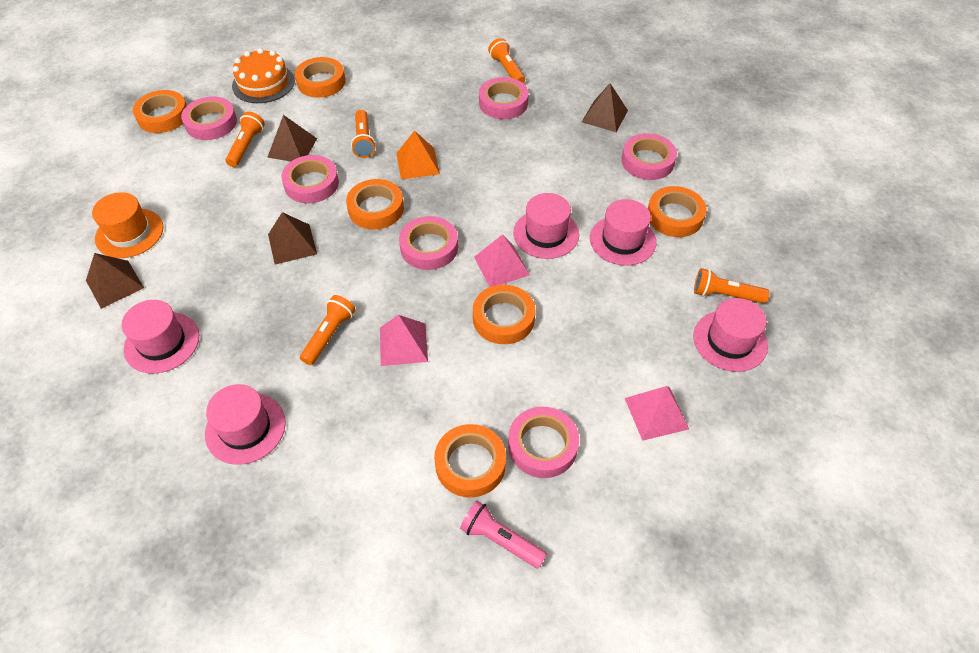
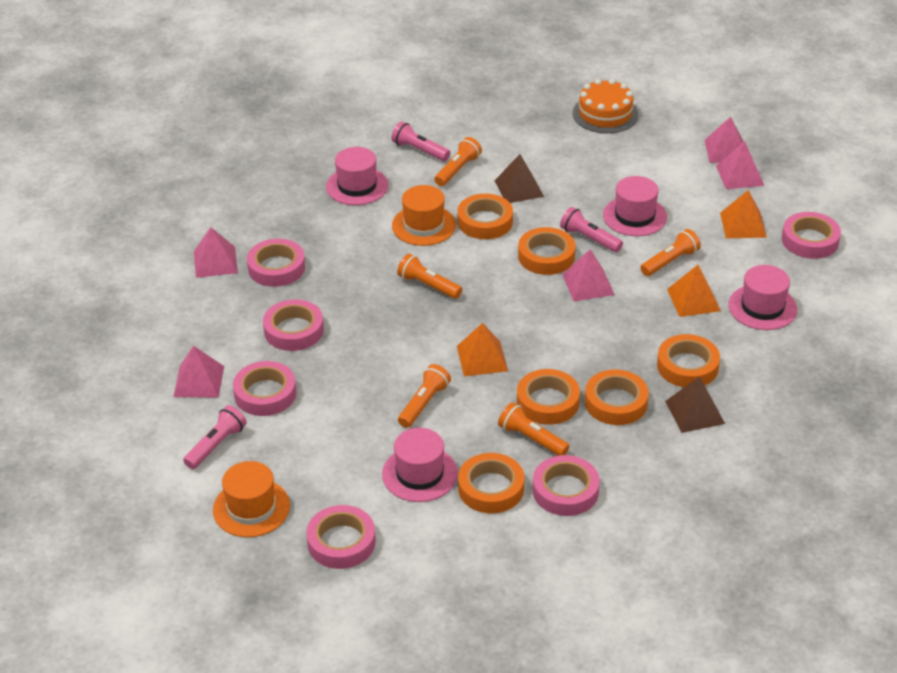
brown pyramid: [86,253,144,309] [267,115,317,162] [268,212,317,264] [582,83,628,132] = 4 -> [494,154,544,203] [665,376,725,433] = 2
orange hat: [92,192,163,258] = 1 -> [213,461,290,537] [392,185,456,246] = 2
orange pyramid: [396,130,440,179] = 1 -> [457,323,508,376] [667,265,721,317] [720,190,767,238] = 3
pink flashlight: [460,501,547,569] = 1 -> [183,405,247,469] [392,121,450,161] [560,207,623,252] = 3
pink hat: [121,300,199,374] [205,384,286,465] [513,193,579,259] [590,199,656,266] [693,298,768,372] = 5 -> [326,147,388,205] [382,428,458,502] [603,176,667,236] [728,265,797,330] = 4
pink pyramid: [380,315,428,366] [474,234,530,287] [625,386,689,441] = 3 -> [173,346,224,398] [194,227,238,278] [562,249,615,301] [705,117,743,163] [716,141,764,189] = 5

